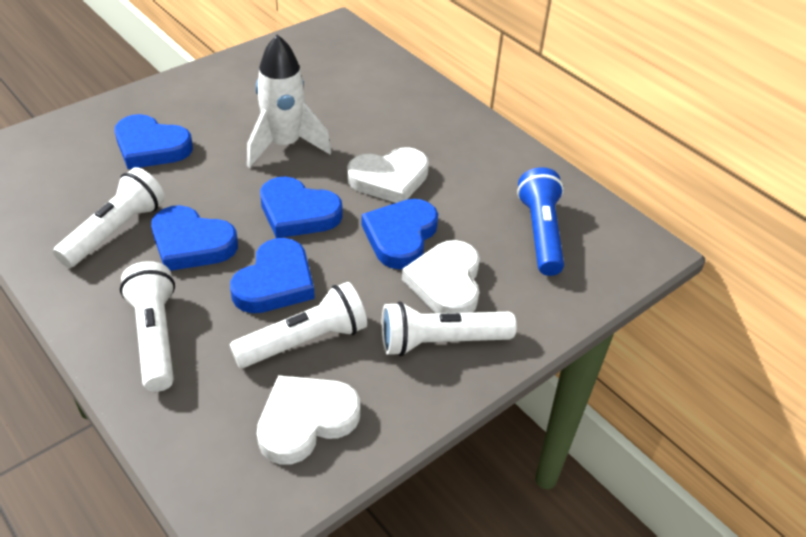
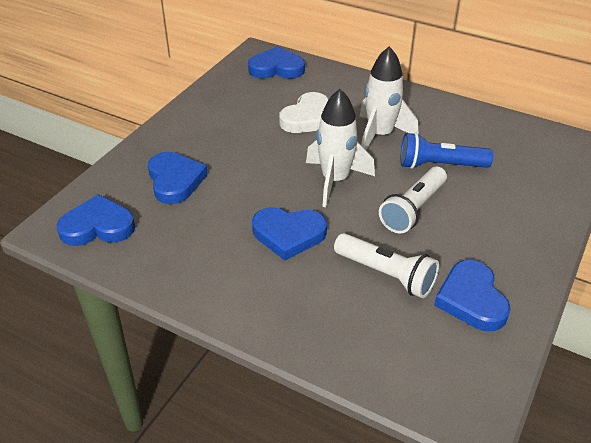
white flashlight: [53,167,165,268] [120,261,175,392] [230,282,367,368] [381,301,517,356] = 4 -> [334,233,439,298] [379,167,447,234] = 2
white heart: [257,375,360,465] [347,147,429,203] [402,240,480,313] = 3 -> [279,92,329,133] = 1
white rocket: [247,34,331,168] = 1 -> [306,89,375,207] [359,46,418,150] = 2

